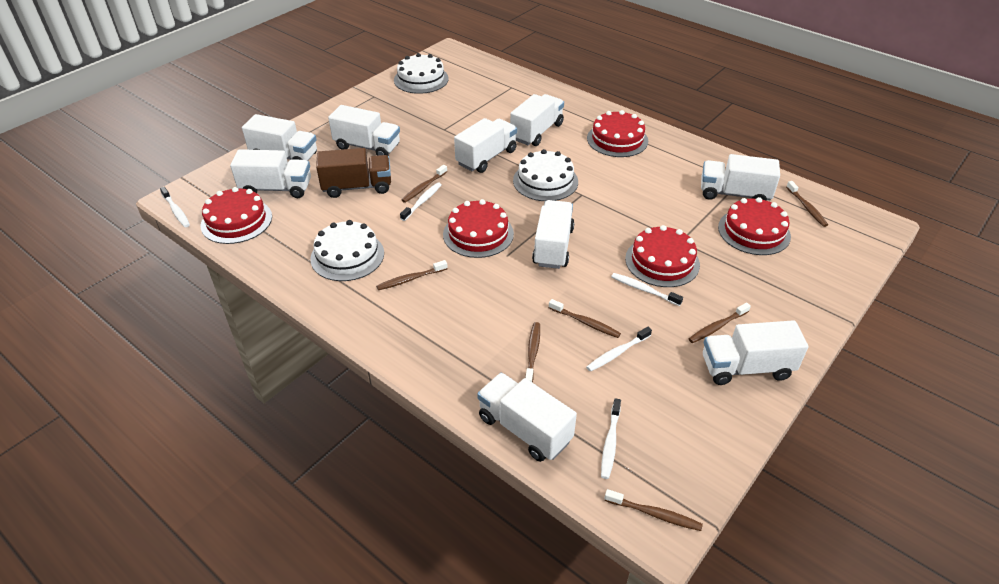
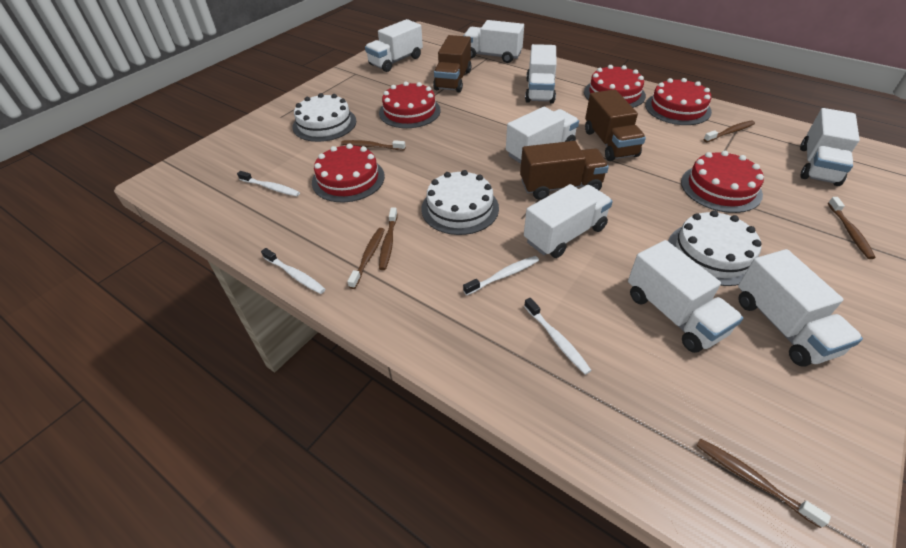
brown toothbrush: [376,260,448,290] [402,165,448,203] [525,322,540,383] [549,299,621,338] [604,489,703,531] [689,303,751,343] [786,181,828,227] = 7 -> [341,140,406,150] [347,228,385,289] [379,208,398,270] [696,438,831,528] [704,120,755,142] [828,197,876,259] = 6
brown truck: [316,148,391,198] = 1 -> [433,35,471,93] [520,141,609,200] [585,89,646,161] = 3
white toothbrush: [160,187,190,227] [400,182,442,221] [586,327,652,372] [601,398,621,479] [611,273,683,306] = 5 -> [237,171,300,196] [261,248,325,294] [463,256,539,295] [524,298,592,375] = 4
white truck: [230,149,311,198] [242,114,317,161] [328,105,400,156] [454,118,517,173] [477,373,577,462] [510,94,564,146] [532,200,575,269] [701,154,780,201] [703,320,809,385] = 9 -> [365,19,423,72] [464,20,524,63] [506,107,579,164] [524,184,613,258] [525,44,557,104] [628,240,743,353] [738,249,863,366] [800,108,860,186] = 8

